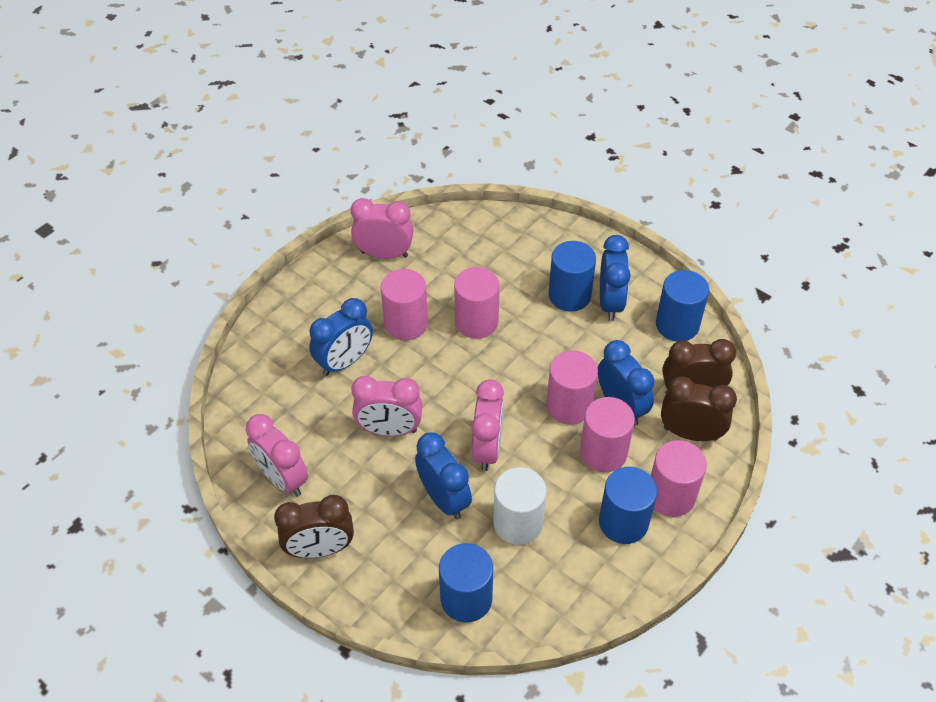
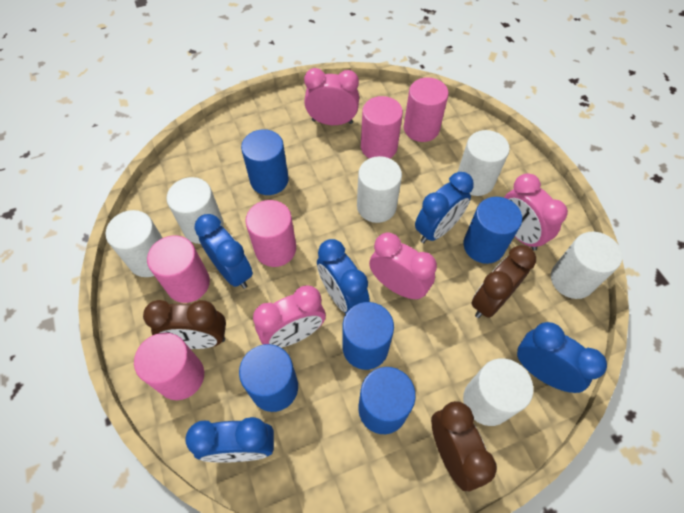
blue clock: [310,298,373,376] [415,433,472,520] [598,340,654,426] [600,235,631,321] = 4 -> [185,417,274,463] [194,214,253,289] [317,239,370,314] [415,172,474,243] [517,322,607,393] = 5
blue cylinder: [439,543,493,622] [549,241,596,312] [599,467,657,544] [656,270,709,342] = 4 -> [239,344,298,412] [241,129,289,195] [343,302,394,370] [358,367,416,434] [464,197,522,264] = 5
white cylinder: [493,467,547,545] = 1 -> [105,210,163,277] [167,177,224,244] [357,156,402,223] [458,130,510,196] [463,358,533,426] [551,232,622,299] = 6

